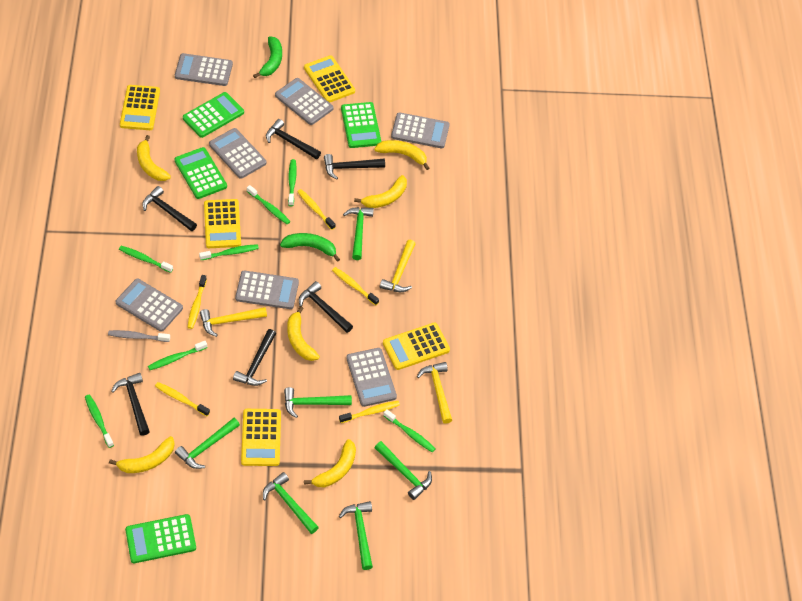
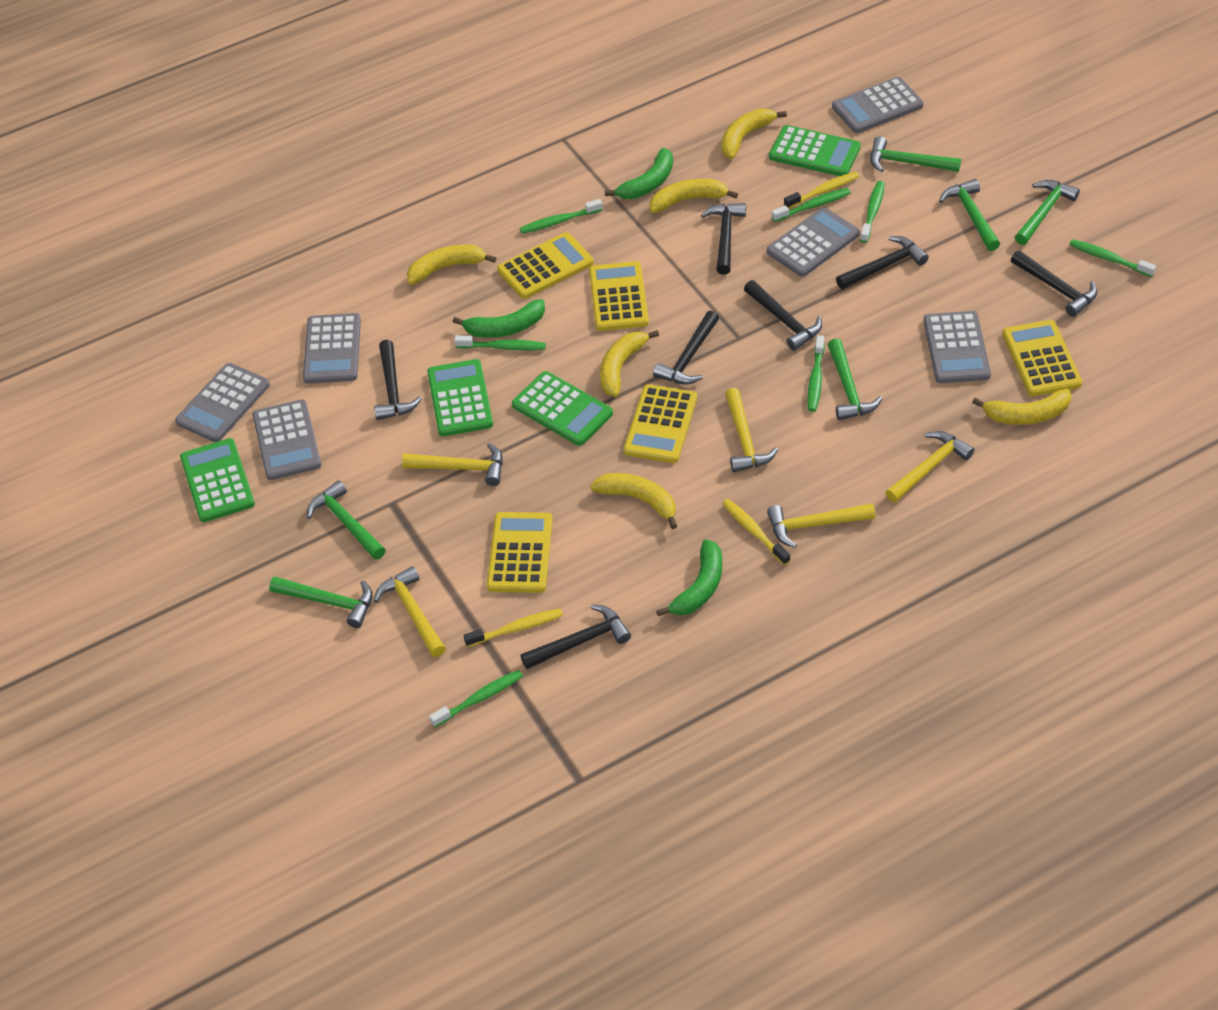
black hammer: [111,373,150,436] [142,186,197,231] [233,329,276,386] [266,119,321,159] [299,281,353,333] [324,154,385,179] = 6 -> [374,340,422,420] [521,604,631,669] [653,311,719,384] [701,203,746,275] [744,280,822,351] [836,236,929,289] [1011,250,1097,317] = 7
green banana: [253,36,282,78] [280,233,340,262] = 2 -> [453,299,545,338] [605,148,673,199] [656,539,722,616] = 3
grey calculator: [116,279,183,332] [175,53,233,86] [209,128,267,179] [235,270,299,309] [275,78,333,125] [346,348,397,407] [391,112,450,148] = 7 -> [175,363,270,442] [252,399,321,480] [303,313,361,384] [767,207,860,277] [832,77,924,133] [923,311,991,383] = 6
grey toothbrush: [108,330,170,342] = 1 -> none = 0
yellow hammer: [200,307,267,337] [380,240,415,292] [417,362,452,424] = 3 -> [374,566,446,657] [402,443,503,486] [725,388,778,472] [767,503,875,548] [885,431,974,503] = 5
yellow toothbrush: [155,382,210,416] [187,275,207,329] [297,189,335,230] [332,267,379,306] [339,401,400,423] = 5 -> [464,609,563,647] [722,499,791,565] [784,172,859,209] = 3

